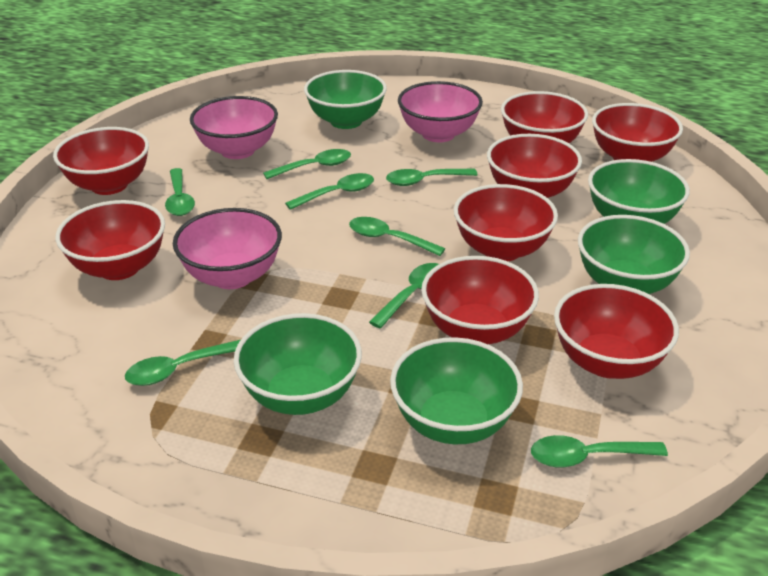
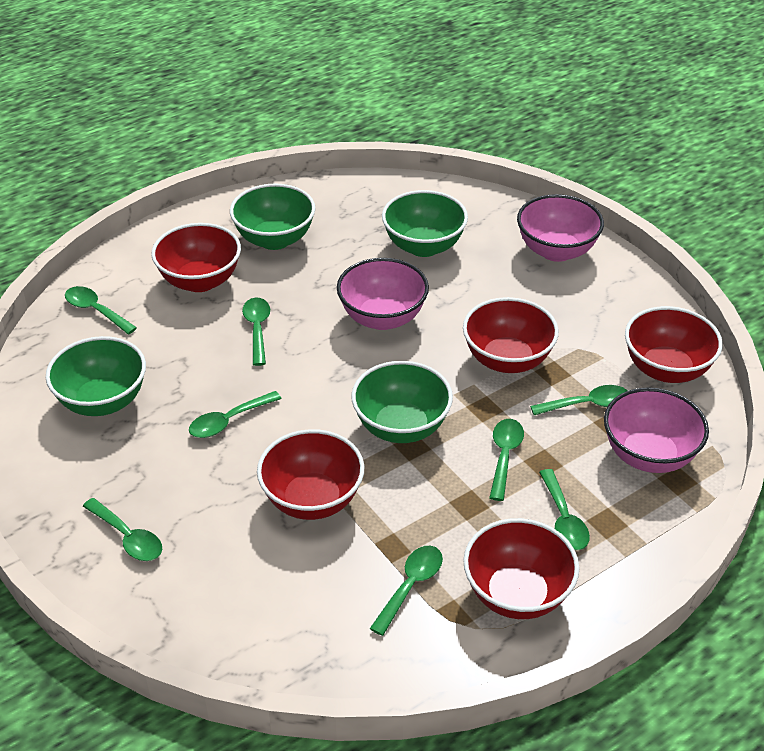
green bowl: [233,313,362,415] [304,70,387,129] [390,337,523,444] [578,215,690,294] [588,159,690,224] = 5 -> [46,336,146,416] [230,183,315,250] [351,361,453,443] [382,190,468,257] = 4
red bowl: [53,127,149,195] [56,200,165,280] [421,256,539,344] [454,184,558,261] [487,134,582,198] [501,91,588,143] [554,284,679,379] [592,103,683,162] = 8 -> [151,223,241,292] [257,429,364,520] [463,297,559,373] [463,518,579,619] [625,306,723,383] = 5

